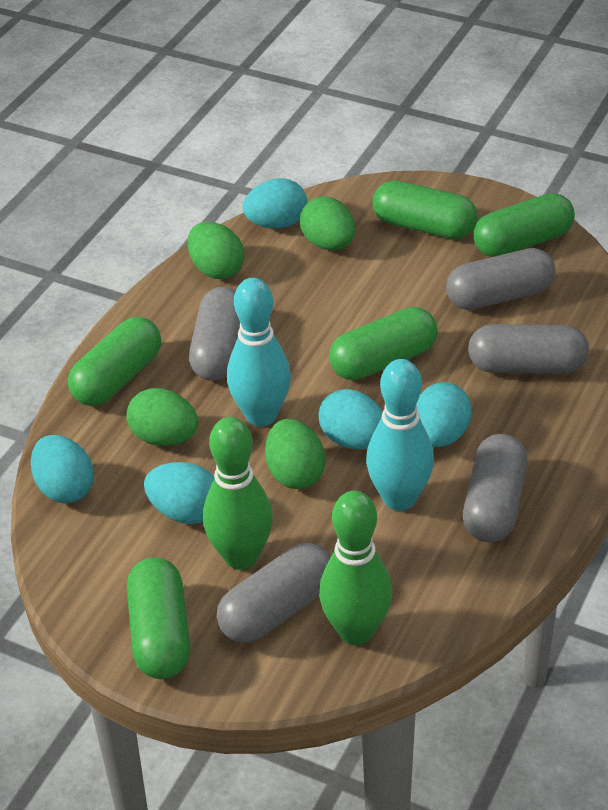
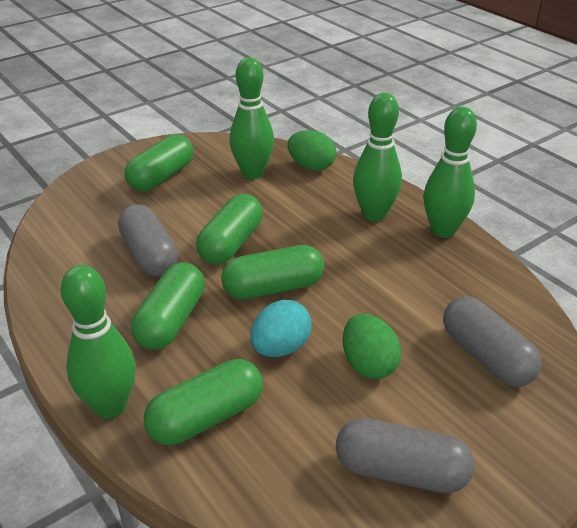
green bowling pin: [203,417,273,570] [319,491,392,645] = 2 -> [61,265,136,419] [230,57,274,179] [353,93,402,221] [423,107,477,238] = 4
green egg: [126,388,198,446] [188,222,244,279] [265,419,325,489] [300,196,355,250] = 4 -> [288,130,336,171] [343,314,401,379] = 2
grey capsule: [189,287,240,381] [217,543,331,643] [446,248,556,310] [463,434,527,542] [468,324,589,374] = 5 -> [118,204,178,276] [336,418,474,493] [443,296,541,387] = 3
turquoise bowling pin: [227,278,291,427] [366,359,434,511] = 2 -> none = 0
turquoise egg: [31,435,94,503] [144,462,214,524] [243,178,307,229] [319,389,383,450] [416,382,471,447] = 5 -> [250,300,312,357] = 1

